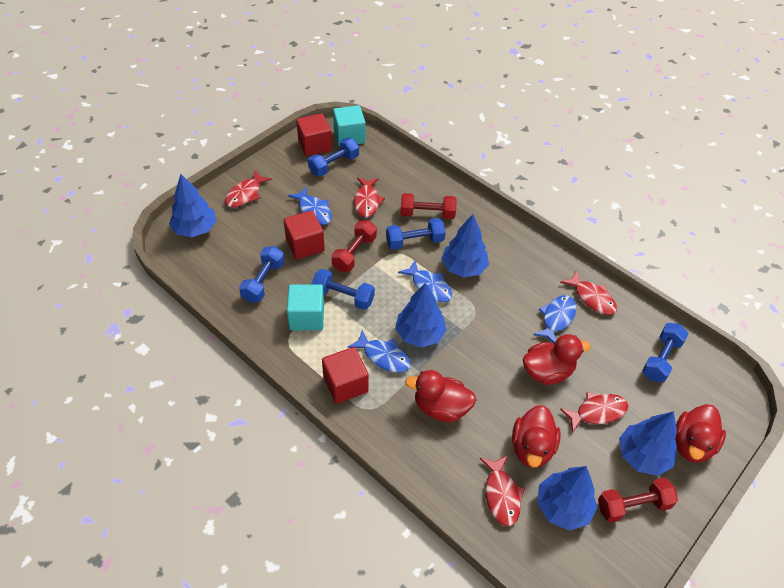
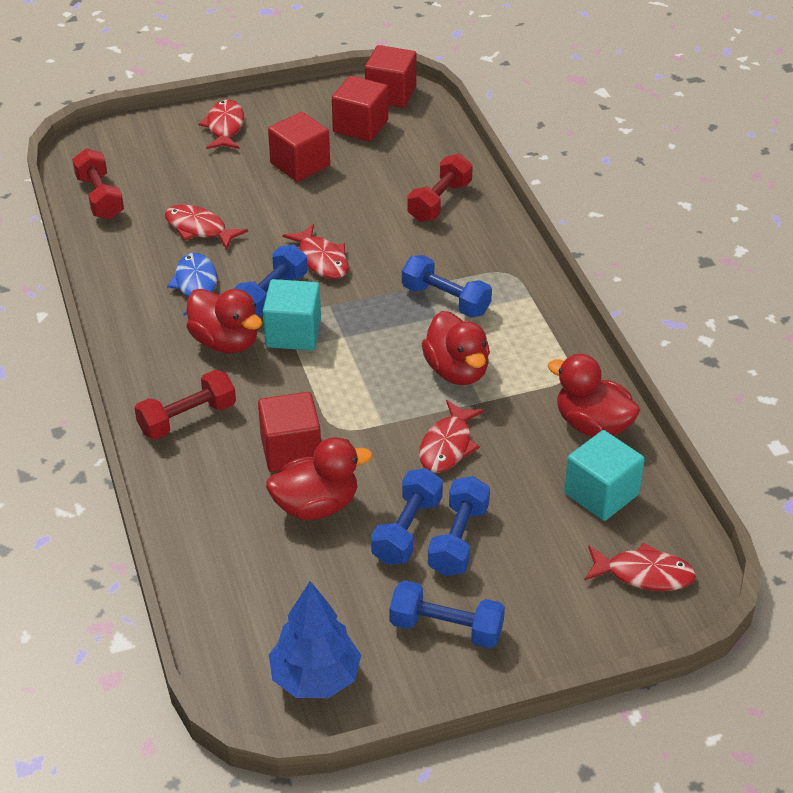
blue fish: [288,186,332,225] [347,330,411,373] [398,260,452,302] [533,295,576,344] = 4 -> [167,253,217,316] = 1
blue tree: [169,174,217,237] [395,282,447,347] [441,214,489,277] [537,466,597,530] [619,411,677,476] = 5 -> [269,581,361,698] = 1
red cube: [284,210,325,260] [296,113,332,157] [322,347,369,404] = 3 -> [258,392,321,472] [268,112,330,182] [332,76,388,141] [365,45,416,108] = 4

